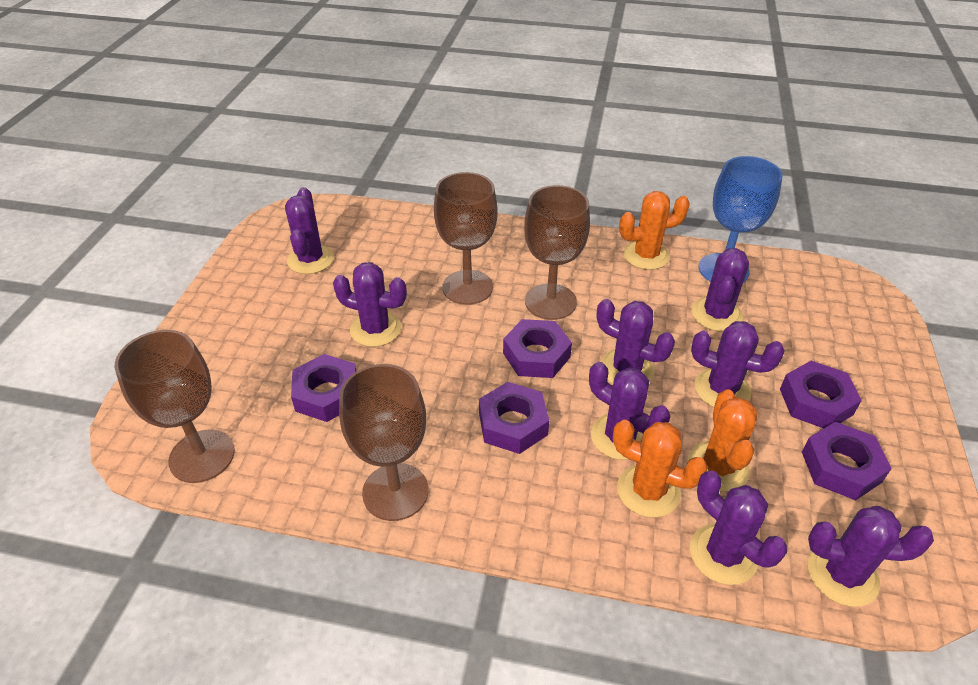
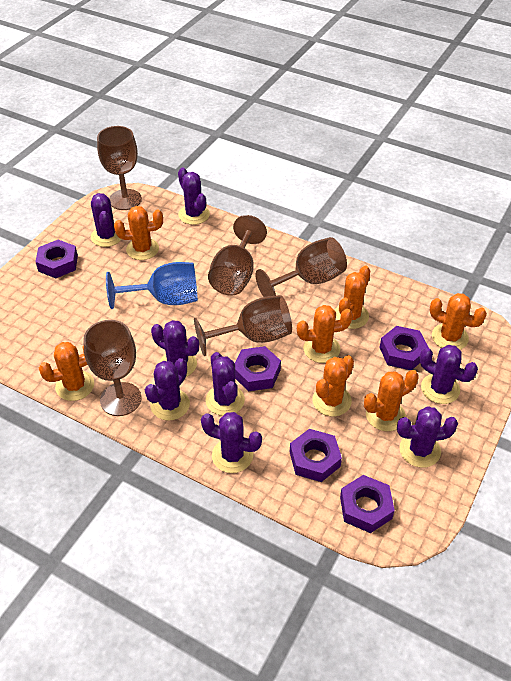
brown goblet: [115,330,235,483] [339,364,428,521] [434,172,498,305] [524,185,590,320] = 4 -> [83,320,141,416] [97,126,142,210] [194,295,292,356] [208,215,267,296] [255,237,347,297] = 5
orange cactus: [613,420,708,518] [619,191,690,270] [688,389,758,492] = 3 -> [39,342,94,401] [114,206,163,260] [297,305,353,363] [312,355,354,416] [335,266,371,329] [364,370,419,431] [430,293,487,349] = 7

